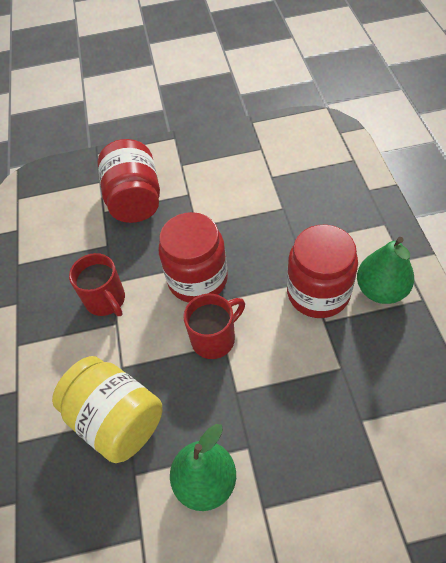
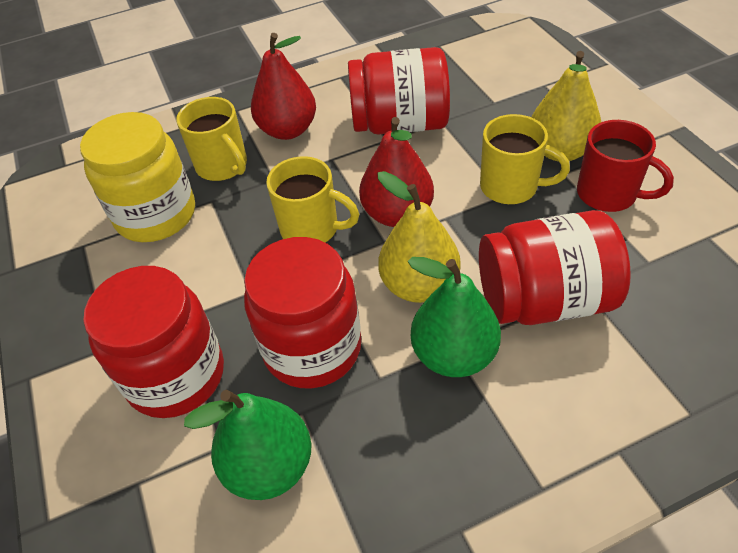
red jar: [98,139,160,223] [159,212,228,303] [287,225,358,318] = 3 -> [83,266,224,418] [244,237,361,389] [348,47,450,135] [479,210,631,325] = 4
red mug: [69,253,125,316] [183,293,245,359] = 2 -> [577,120,674,212] = 1
red pear: none = 0 -> [251,33,316,140] [359,117,434,227] = 2
yellow mug: none = 0 -> [176,97,247,181] [266,156,359,243] [480,114,570,204] = 3
yellow pear: none = 0 -> [378,171,461,303] [531,51,601,161] = 2

